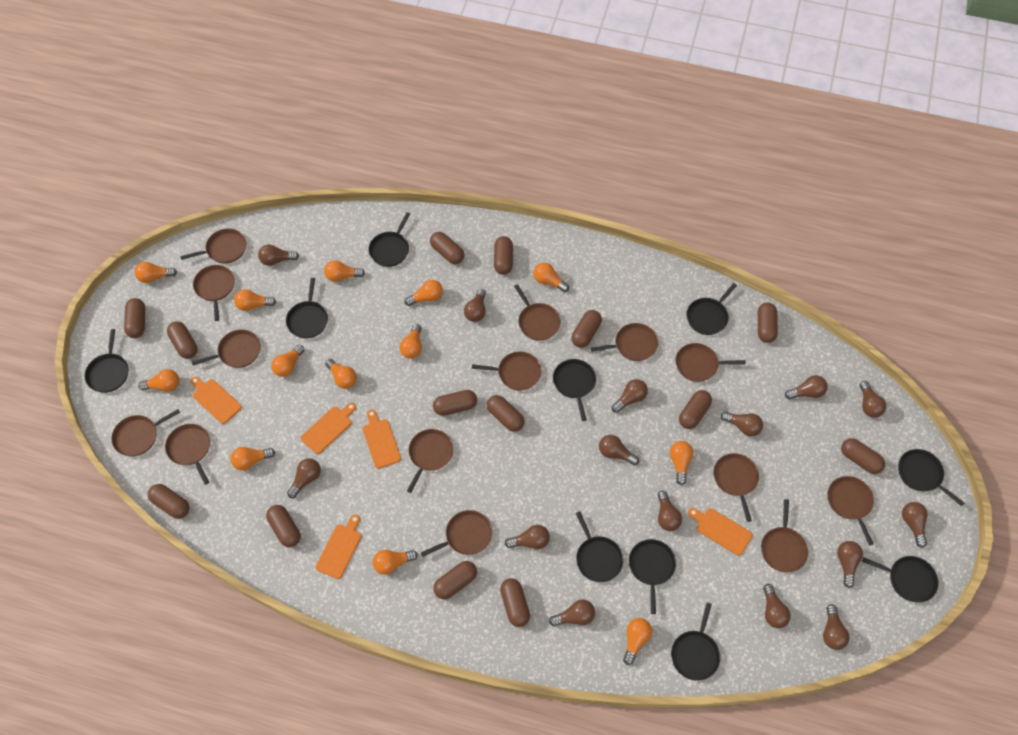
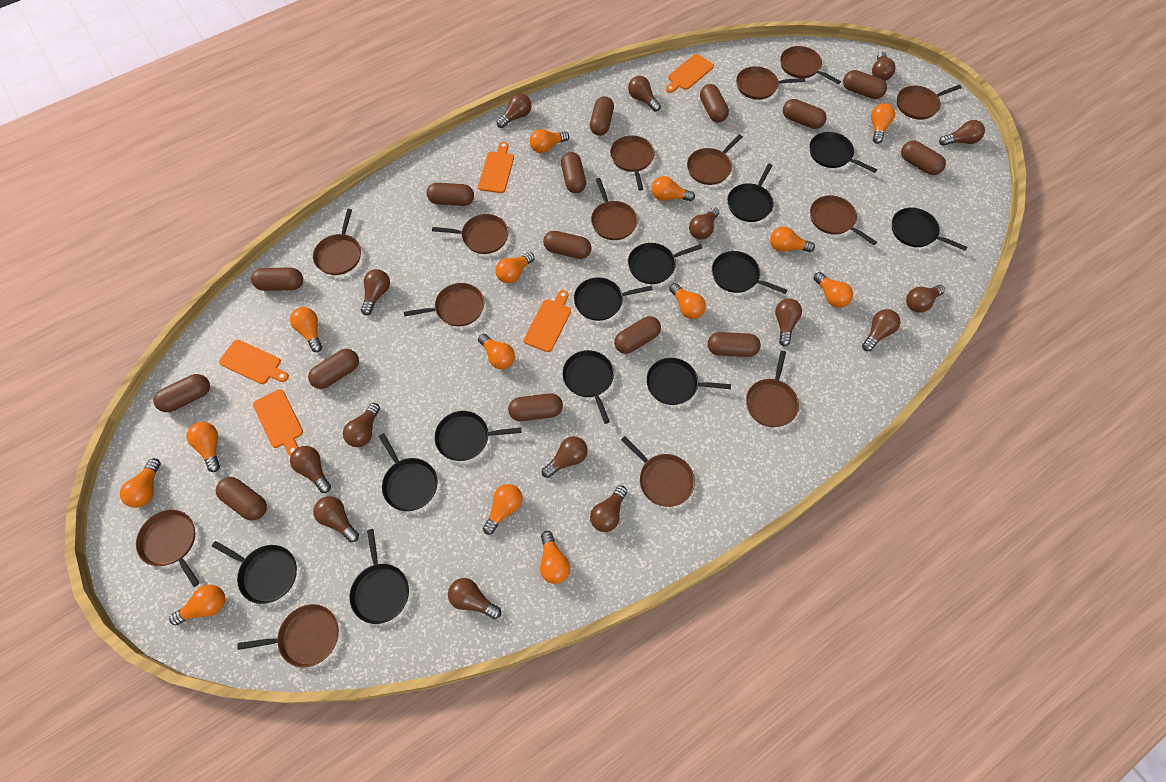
black pan: [85,329,128,393] [286,278,328,339] [368,212,410,267] [553,359,596,421] [576,511,623,582] [629,539,676,614] [671,603,720,681] [686,283,737,335] [862,556,939,603] [898,449,964,506] = 10 -> [212,541,297,604] [350,529,409,624] [379,433,438,511] [434,411,522,461] [562,350,614,424] [574,277,653,321] [628,243,702,284] [646,358,731,405] [712,251,788,294] [727,163,774,222] [809,132,877,173] [892,208,968,251] = 12
brown capsule: [124,298,145,338] [148,484,189,519] [167,322,198,359] [266,505,301,547] [430,232,464,264] [433,390,477,416] [433,561,477,600] [487,395,524,432] [494,236,513,275] [500,578,530,627] [571,310,602,348] [679,390,712,429] [758,303,778,343] [841,438,885,474] = 14 -> [153,374,210,412] [216,477,267,521] [251,268,303,291] [308,349,359,389] [427,183,474,206] [508,393,563,421] [543,231,592,259] [561,152,586,193] [590,96,614,136] [614,316,661,354] [700,84,729,122] [708,332,761,357] [783,99,827,129] [843,70,887,99] [901,141,946,175] = 15
orange light bulb: [134,262,177,283] [138,369,179,392] [230,447,275,470] [234,289,276,311] [271,345,304,377] [324,260,365,282] [325,359,357,389] [373,550,418,575] [400,324,422,359] [405,280,443,306] [533,263,569,292] [623,618,652,665] [670,441,693,485] = 13 -> [120,458,161,508] [169,585,225,626] [186,422,220,472] [290,307,322,352] [478,334,515,369] [483,484,523,535] [495,252,535,283] [530,129,569,153] [540,531,570,584] [652,176,695,201] [669,283,706,319] [770,227,815,252] [814,272,853,308] [871,103,895,144] = 14

